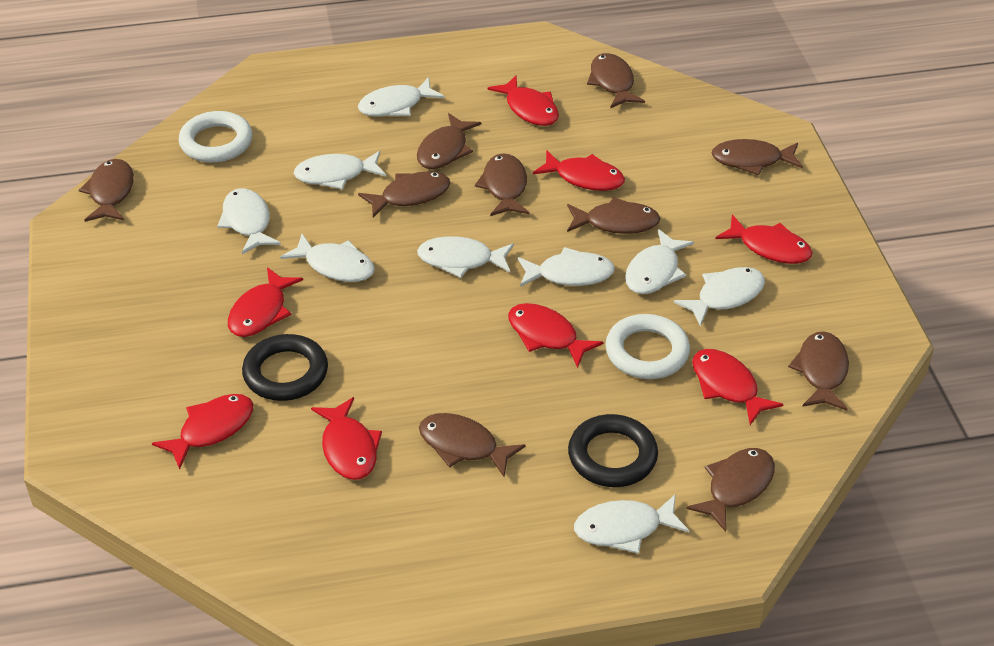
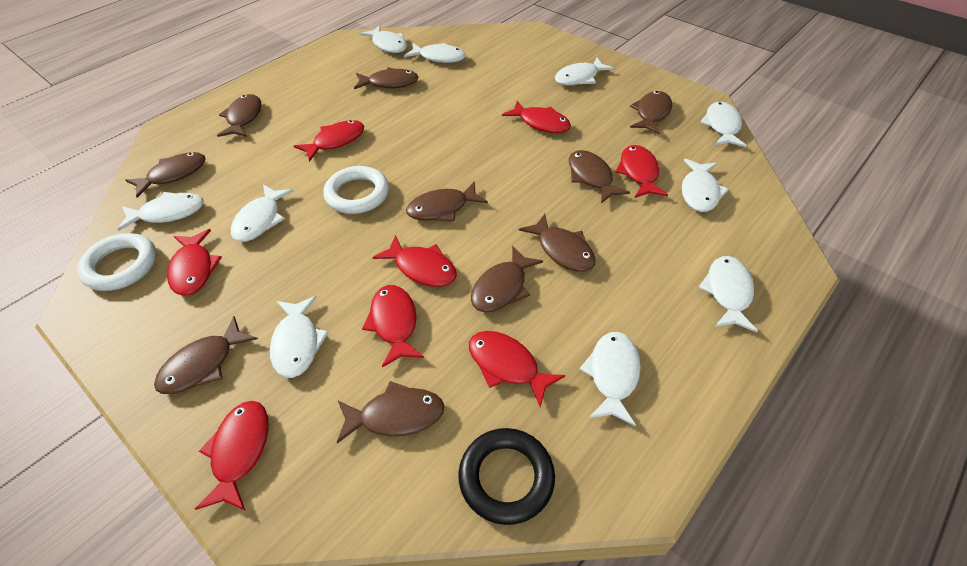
black ring: [242,334,328,401] [568,414,658,487] = 2 -> [458,428,555,525] = 1
white fish: [217,188,281,254] [280,234,375,282] [294,151,386,190] [358,77,444,117] [417,236,514,278] [518,247,615,287] [574,495,689,554] [625,229,694,294] [673,267,765,327] = 9 -> [118,192,204,231] [231,184,293,242] [270,296,329,378] [360,25,407,53] [404,43,466,63] [555,57,615,85] [579,332,641,426] [682,159,729,212] [698,256,758,332] [700,102,747,147] = 10

